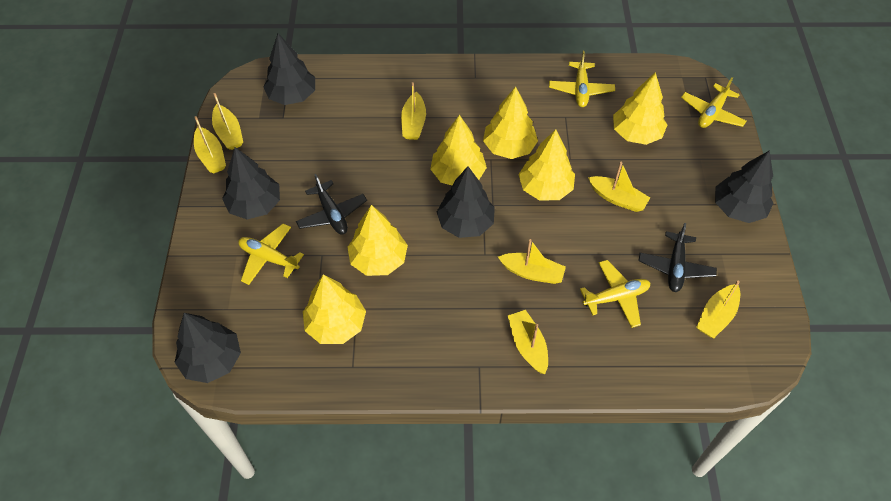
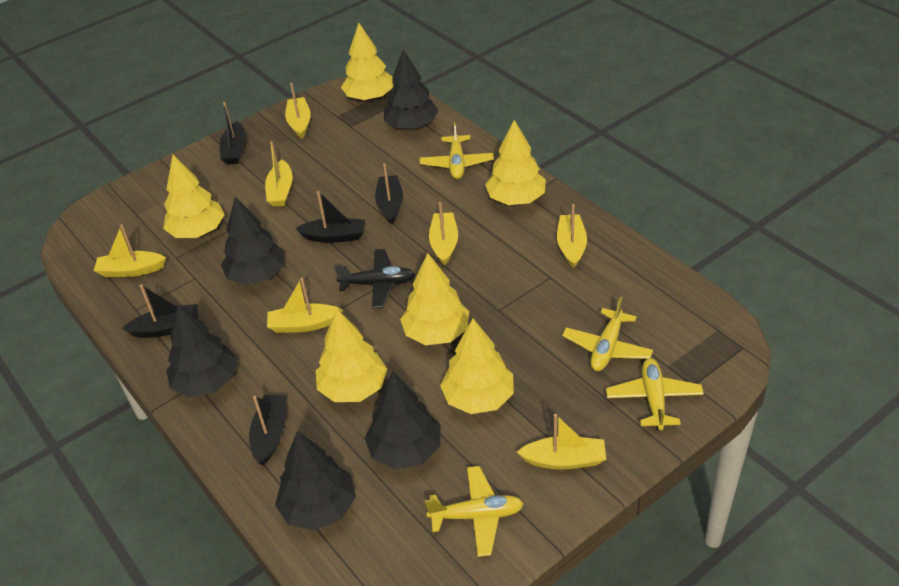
black boat: none = 0 -> [122,284,198,338] [220,102,246,165] [249,395,286,465] [295,191,365,243] [375,164,403,225] = 5
black plane: [296,174,367,235] [639,223,717,292] = 2 -> [334,249,415,309] = 1

